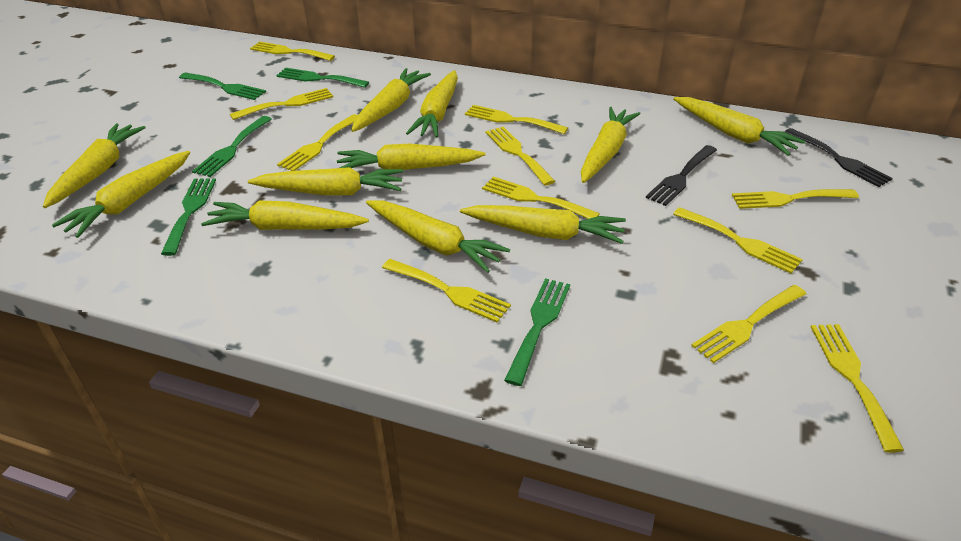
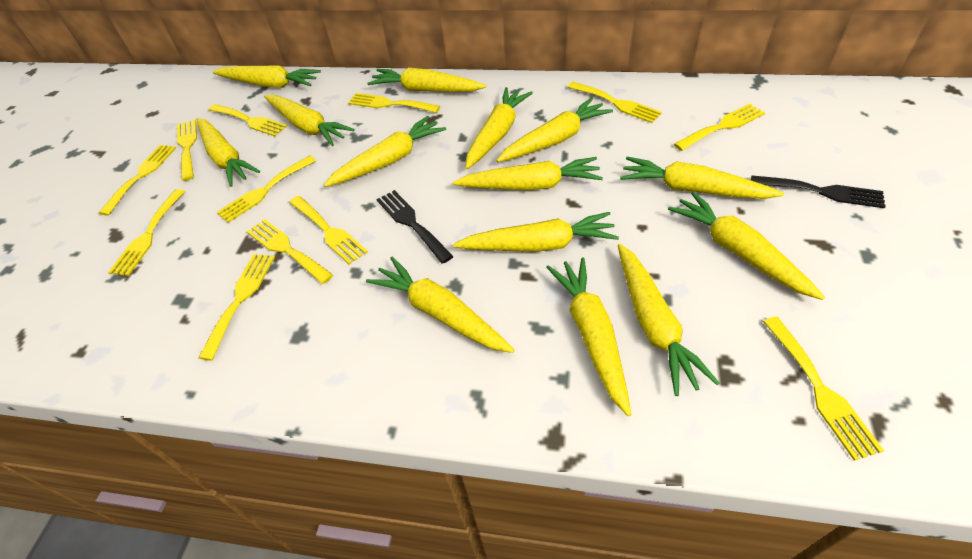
green fork: [161,178,216,256] [179,73,266,100] [192,116,272,177] [276,68,369,88] [504,278,570,386] = 5 -> none = 0
yellow carrot: [43,123,146,208] [52,151,190,238] [201,201,369,230] [248,167,403,196] [337,144,485,170] [351,68,431,132] [366,200,510,273] [406,70,458,138] [460,205,626,244] [581,107,641,183] [673,97,805,156] = 11 -> [196,118,260,187] [213,65,321,88] [264,95,355,146] [324,116,446,187] [366,257,515,353] [367,68,486,92] [453,157,603,190] [453,212,619,252] [465,87,533,169] [496,98,613,162] [546,257,631,416] [618,244,720,396] [620,157,784,199] [668,192,825,300] = 14
yellow fork: [230,88,333,120] [250,41,335,61] [277,114,358,171] [382,259,511,323] [465,105,568,134] [482,177,600,219] [486,127,555,186] [673,207,803,273] [691,285,806,363] [732,189,859,209] [811,324,904,453] = 11 -> [99,145,176,216] [108,189,185,276] [177,120,197,181] [199,254,275,361] [209,104,287,136] [217,155,316,223] [246,219,333,284] [289,196,368,265] [348,93,440,113] [567,82,662,123] [674,104,765,151] [763,317,884,461] = 12

